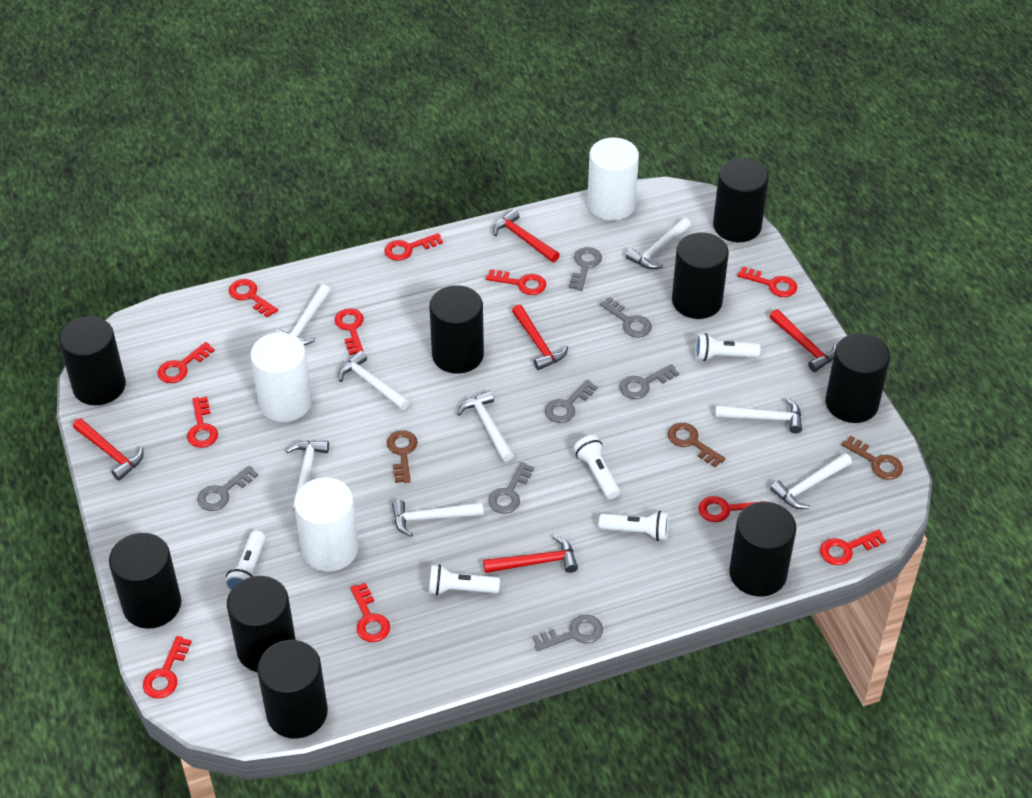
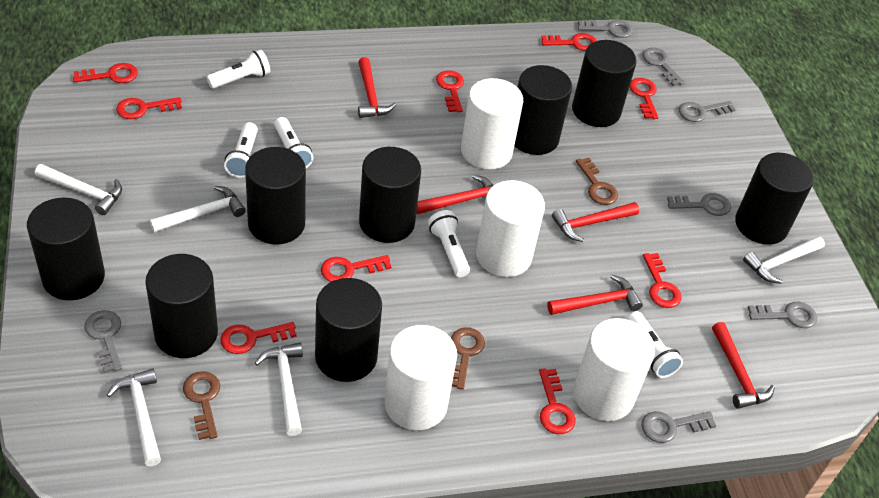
black cylinder: [59,316,126,405] [109,533,181,629] [227,576,296,672] [257,640,328,739] [429,285,484,374] [672,233,729,319] [713,158,769,242] [729,502,796,596] [826,333,890,423] = 9 -> [27,197,105,300] [145,254,218,358] [245,147,306,244] [315,278,382,382] [359,147,421,243] [514,65,572,155] [572,40,637,127] [735,153,814,245] = 8
red key: [143,636,191,699] [158,342,215,383] [187,397,218,448] [229,279,278,318] [335,308,364,355] [350,583,390,642] [384,233,443,261] [486,269,546,295] [699,496,765,522] [737,266,797,297] [820,529,886,565] = 11 -> [73,63,138,83] [116,97,182,119] [220,322,297,354] [321,255,392,282] [436,70,464,112] [539,368,576,434] [541,33,597,51] [630,78,658,119] [643,253,682,308] = 9
white cylinder: [250,332,312,422] [294,477,359,572] [588,138,639,221] = 3 -> [384,325,457,430] [461,78,523,169] [476,180,545,277] [573,318,655,421] = 4
white hammer: [275,284,331,346] [286,440,329,513] [338,351,410,410] [392,500,484,537] [457,390,514,462] [626,218,691,269] [715,398,802,434] [770,453,852,509] = 8 -> [35,164,122,215] [107,368,161,466] [150,186,246,233] [255,343,303,436] [743,236,825,284] = 5

